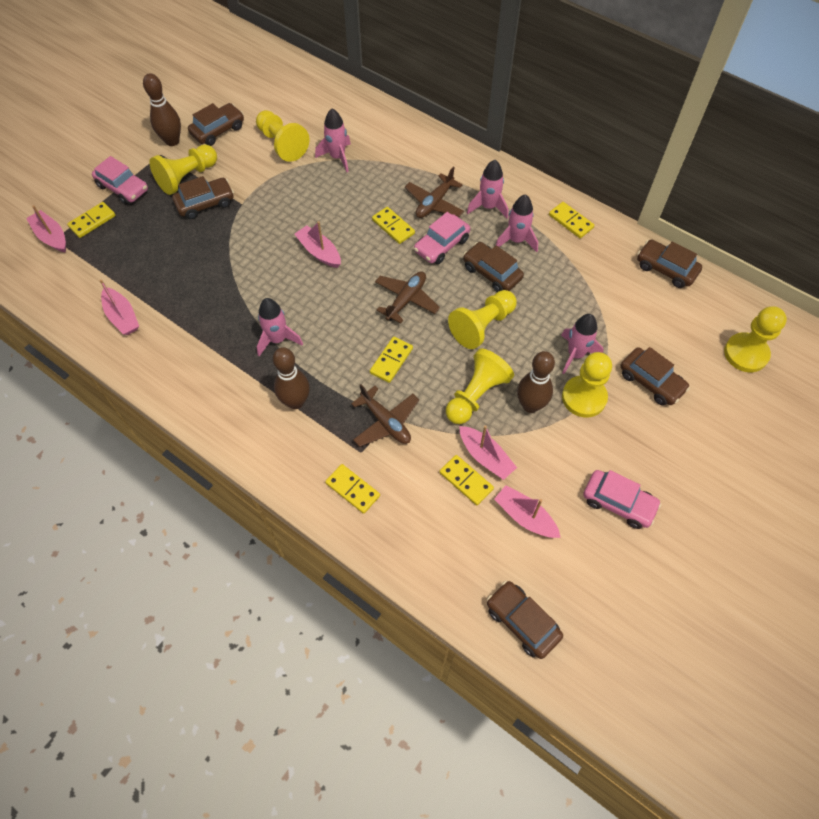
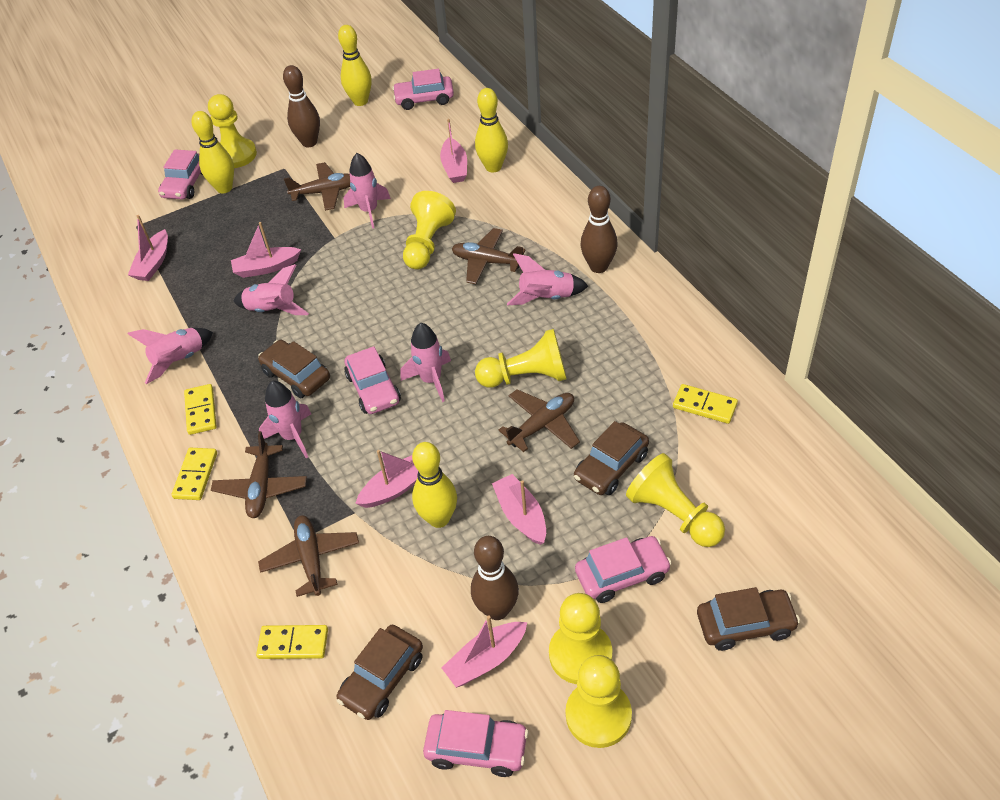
brown car: [172,176,234,219] [188,103,244,146] [463,242,524,292] [487,581,563,659] [620,347,690,406] [637,240,702,288] = 6 -> [258,340,330,398] [336,625,423,720] [574,421,649,495] [697,587,800,651] = 4
brown plane: [351,384,419,447] [375,271,440,324] [405,167,464,218] = 3 -> [211,431,307,518] [258,516,359,597] [284,162,350,211] [452,228,526,284] [499,389,580,452] = 5
pink boat: [26,205,66,253] [100,280,139,335] [294,221,341,268] [459,425,517,480] [494,485,561,538] = 5 -> [128,215,168,281] [231,222,301,278] [355,450,418,508] [440,119,467,183] [442,615,527,688] [492,474,546,545] = 6
pink car: [92,156,148,205] [414,212,470,264] [583,470,661,529] = 3 -> [158,149,203,199] [344,346,401,414] [392,69,454,110] [423,710,529,777] [575,536,671,603] = 5
pink rocket: [257,298,303,356] [315,108,351,172] [467,160,508,219] [496,194,538,252] [561,314,603,374] = 5 -> [127,328,213,384] [234,264,309,315] [259,381,311,458] [344,153,391,229] [400,323,451,402] [507,253,588,305] = 6
yellow bowling pin: none = 0 -> [192,111,234,193] [338,25,372,106] [412,442,457,528] [475,88,508,172] = 4
yellow domino: [67,202,116,238] [325,464,380,514] [370,337,413,383] [372,207,415,244] [439,455,494,505] [549,202,594,238] = 6 -> [171,448,217,500] [184,384,217,435] [256,625,328,659] [673,384,738,424] = 4

